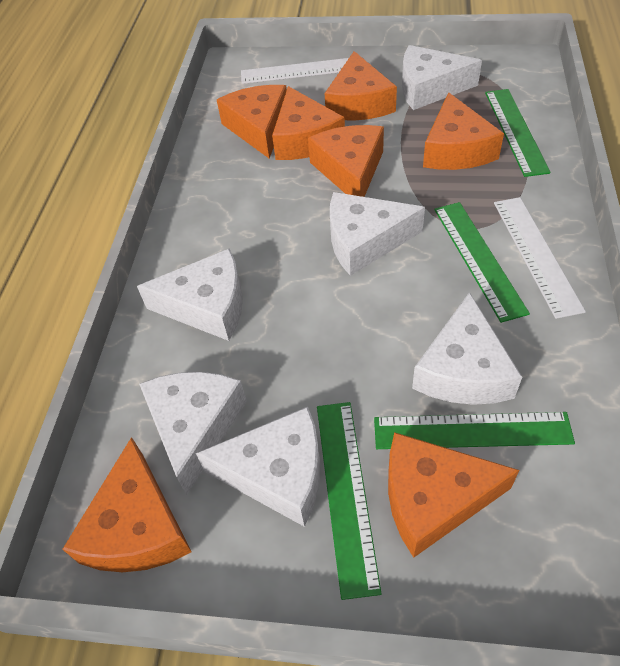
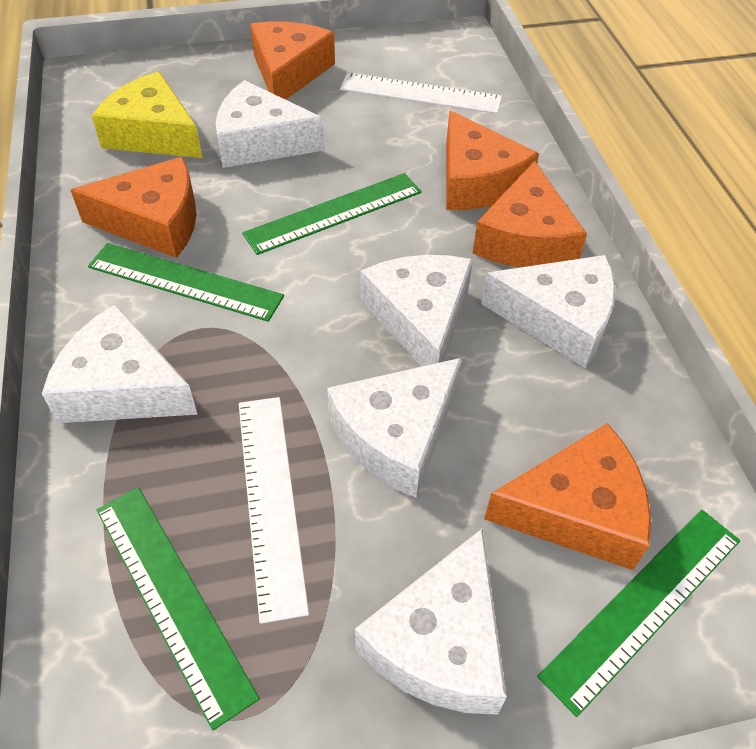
orange cheese: [62,437,191,572] [217,85,287,158] [272,86,345,160] [308,125,384,197] [324,51,397,121] [388,432,519,558] [423,92,504,170] = 7 -> [71,157,196,258] [250,22,335,100] [446,111,539,210] [473,161,587,267] [484,423,651,570] = 5
yellow cheese: none = 0 -> [92,71,203,158] = 1

